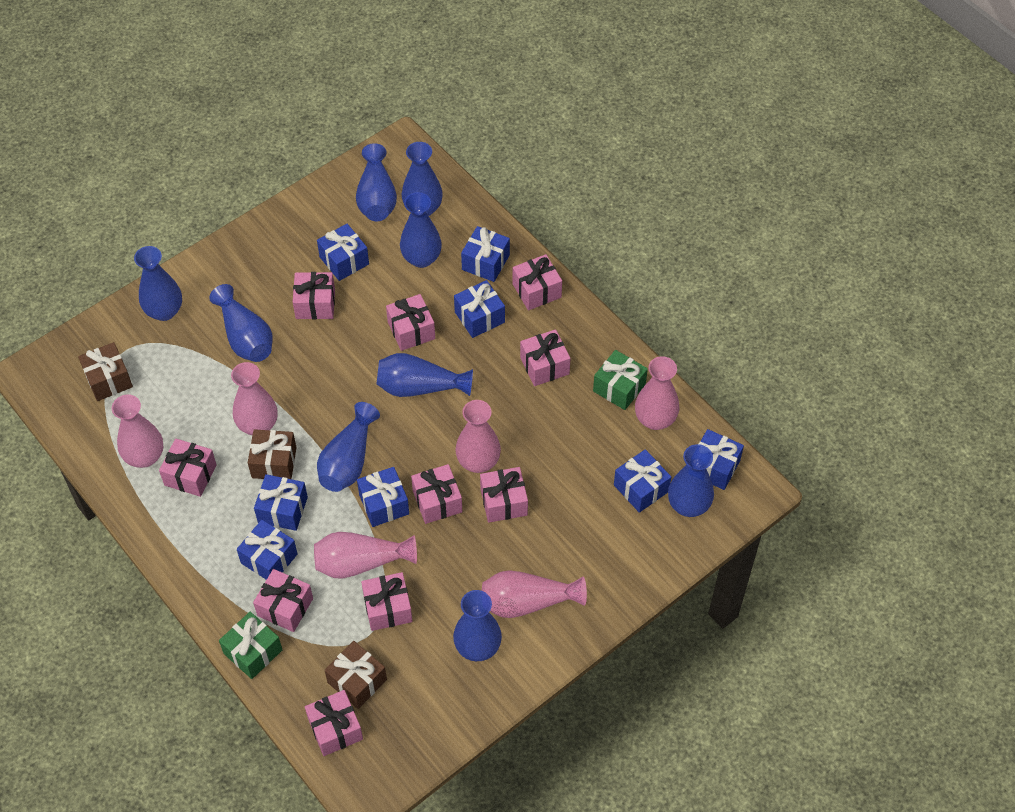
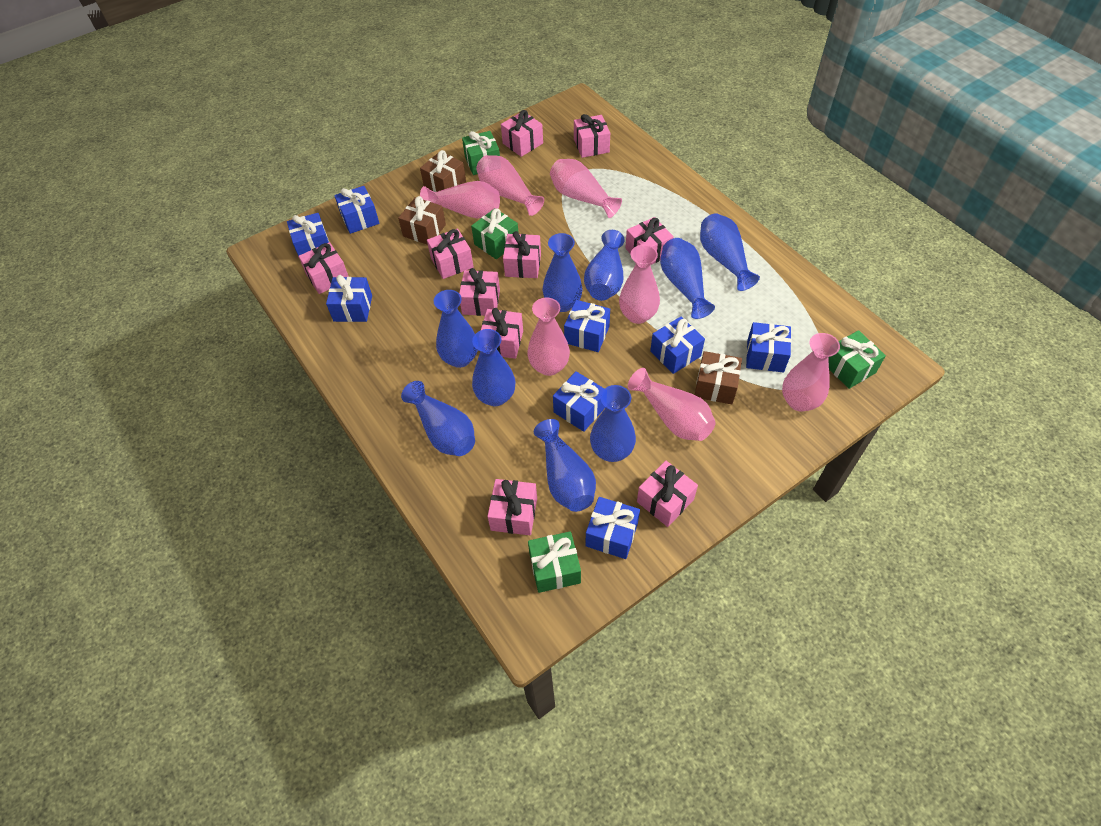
green gift: [219,612,282,679] [593,350,648,410] = 2 -> [462,131,500,175] [471,208,518,259] [528,531,581,593] [828,330,886,389] = 4
pink vase: [112,395,163,468] [231,362,278,435] [314,532,417,579] [455,400,501,473] [482,570,587,618] [635,356,679,430] = 6 -> [420,181,500,218] [476,155,544,216] [527,297,570,376] [550,159,622,218] [619,245,660,324] [628,368,716,441] [782,333,840,412] = 7

